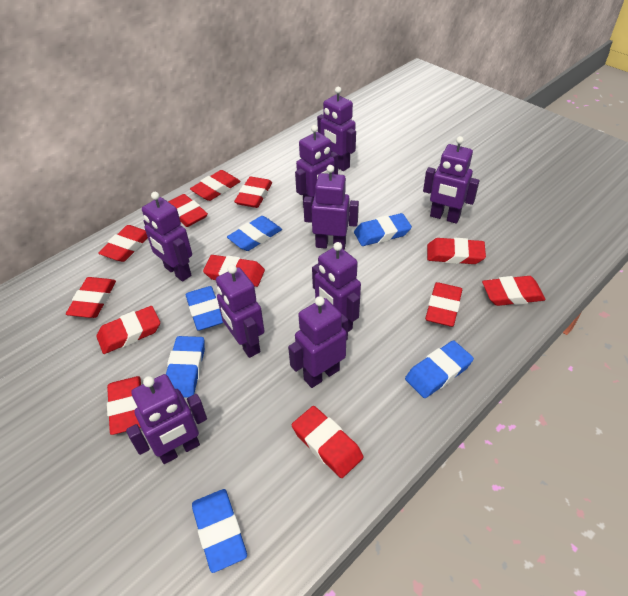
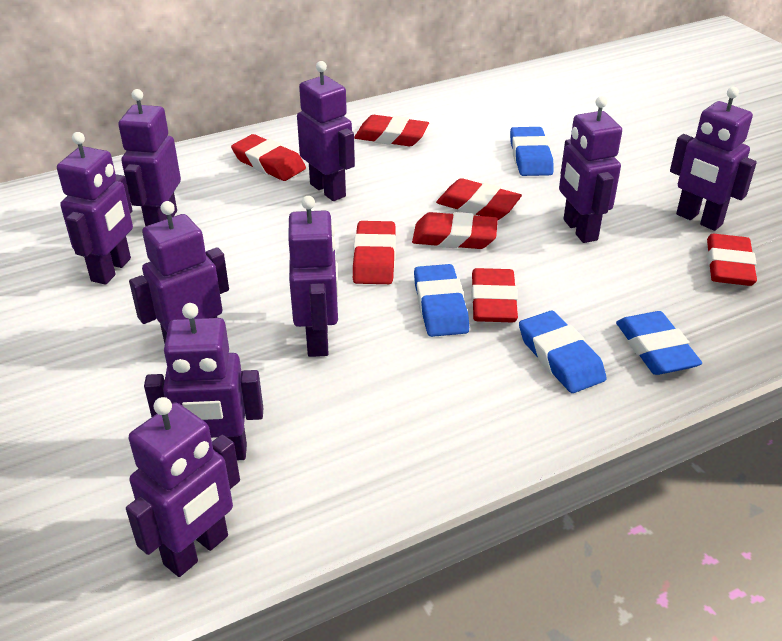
blue eraser: [166,336,205,398] [186,286,224,331] [192,489,247,573] [227,216,282,251] [354,213,412,246] [405,340,474,398] = 6 -> [414,264,469,337] [510,127,554,176] [519,311,606,393] [616,311,702,375] = 4
red eraser: [66,277,116,318] [96,306,160,354] [98,225,148,262] [107,376,141,435] [168,194,208,227] [190,170,241,201] [203,255,265,287] [234,177,272,208] [292,406,364,478] [425,282,462,327] [427,238,486,264] [482,276,545,306] = 12 -> [231,134,306,181] [353,221,396,284] [354,115,429,146] [412,212,498,249] [436,178,522,220] [471,268,518,322] [707,234,757,286] = 7

